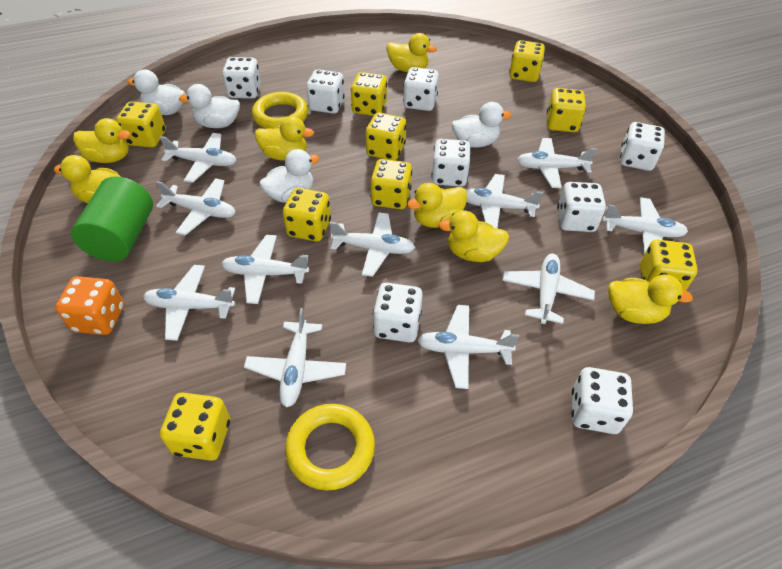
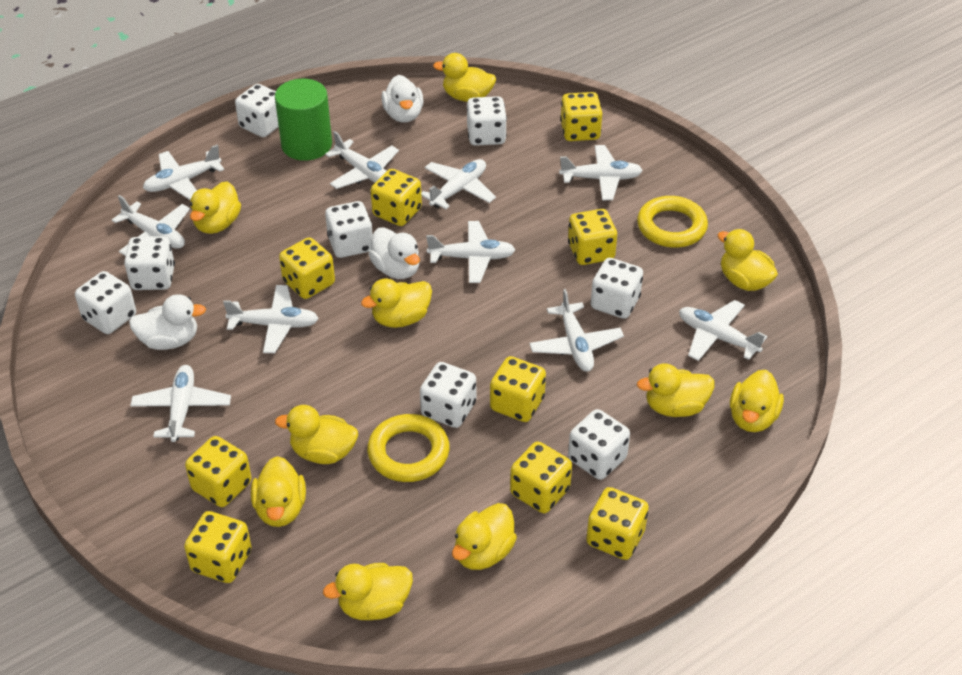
orange dice: [55,276,124,335] = 1 -> none = 0
white duck: [127,69,185,115] [179,84,240,128] [259,149,320,203] [452,102,512,148] = 4 -> [129,294,206,350] [369,227,420,279] [381,75,424,123] = 3
white plane: [143,265,235,341] [156,178,235,235] [160,133,237,183] [221,235,309,304] [244,308,346,407] [330,212,415,277] [417,305,519,389] [465,174,543,228] [502,254,595,324] [517,138,597,188] [602,197,688,254] = 11 -> [112,195,190,256] [130,365,231,442] [143,144,224,201] [223,285,319,353] [325,131,399,189] [421,159,496,209] [426,221,515,283] [529,289,624,372] [559,145,643,200] [679,300,767,361] = 10
yellow duck: [54,155,121,203] [73,118,131,163] [255,116,314,161] [386,33,437,72] [407,183,467,228] [438,211,509,262] [608,274,693,324] = 7 -> [190,181,241,234] [251,456,306,527] [275,405,358,464] [323,563,413,620] [361,279,432,328] [433,53,496,102] [452,503,517,570] [637,363,714,417] [718,229,778,291] [730,370,784,432] = 10

